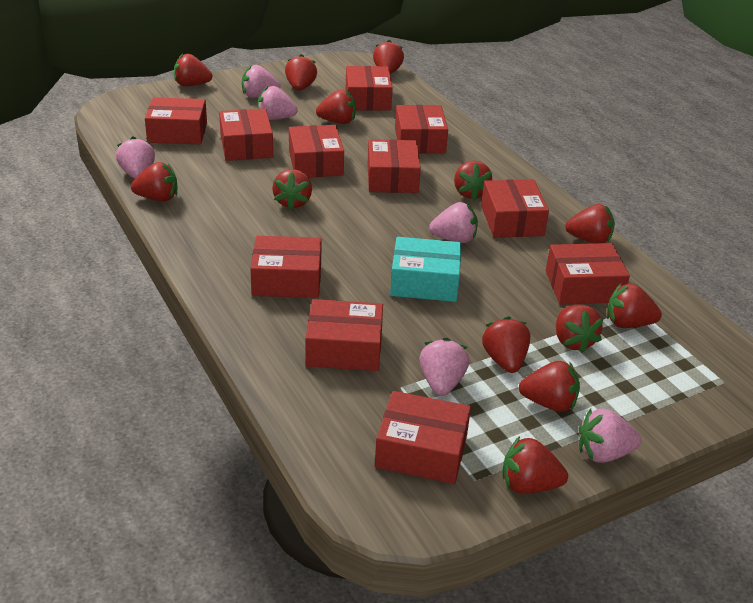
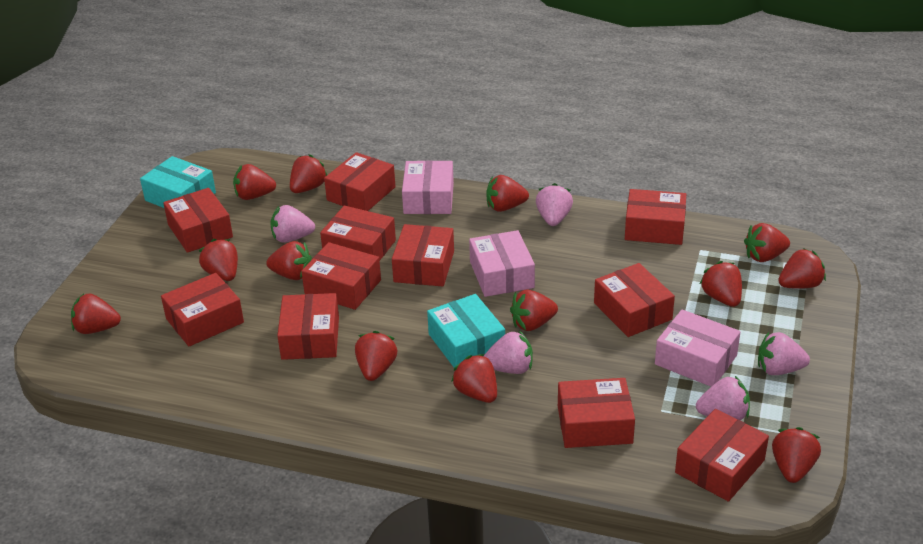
pink box: none = 0 -> [402,160,454,214] [469,230,535,297] [655,309,740,387] = 3
pink strawberry: [116,136,155,179] [242,65,280,98] [257,86,298,120] [419,338,469,396] [429,202,478,243] [579,408,642,463] = 6 -> [270,205,315,243] [484,331,533,374] [536,183,573,226] [696,376,750,420] [758,332,810,375] = 5
turquoise box: [390,237,461,302] = 1 -> [140,156,216,208] [427,294,505,368] = 2

